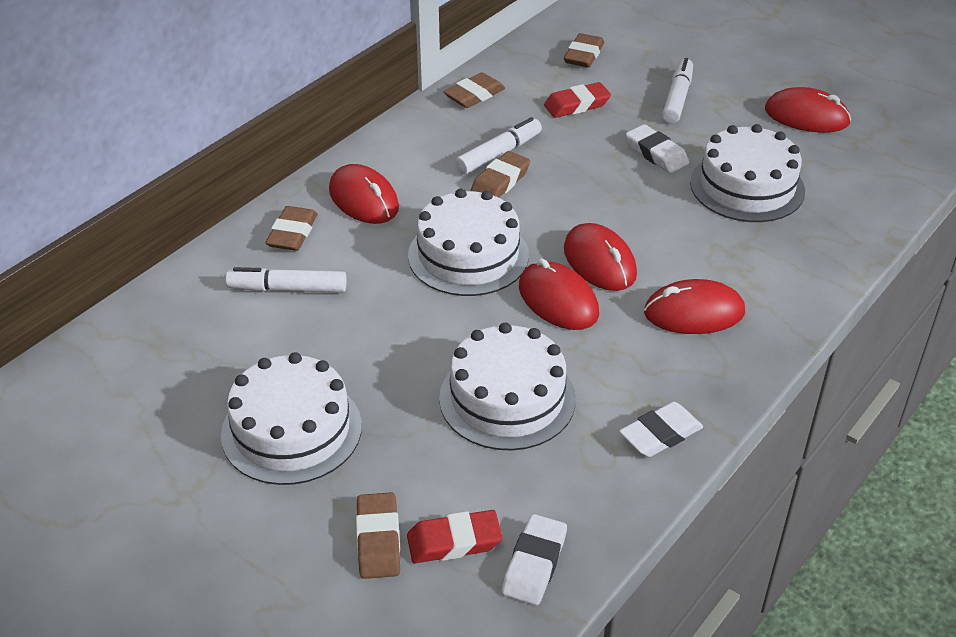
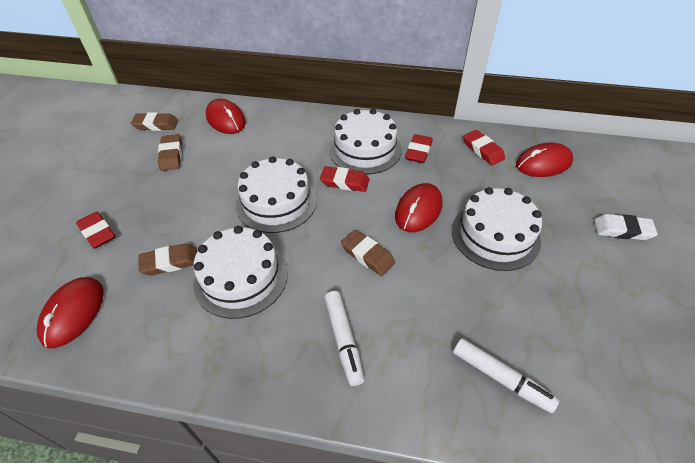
brown eraser: [265,206,318,251] [356,492,400,579] [444,72,505,108] [470,151,530,198] [564,33,604,68] = 5 -> [131,112,178,131] [138,243,197,276] [158,134,182,171] [341,230,395,276] = 4
red eraser: [407,510,502,563] [544,82,611,118] = 2 -> [76,212,115,249] [320,166,369,192] [405,134,433,163] [463,130,505,166] = 4
red mouse: [329,164,399,224] [519,258,599,330] [564,223,637,291] [644,279,745,334] [765,87,851,133] = 5 -> [37,277,104,348] [206,99,246,134] [395,183,442,232] [516,142,573,177] = 4
white eraser: [502,514,567,605] [619,402,703,457] [626,124,689,173] = 3 -> [594,214,658,240] = 1
white marker: [225,267,347,292] [455,117,542,174] [662,58,693,124] = 3 -> [324,291,364,386] [453,338,559,413] = 2

